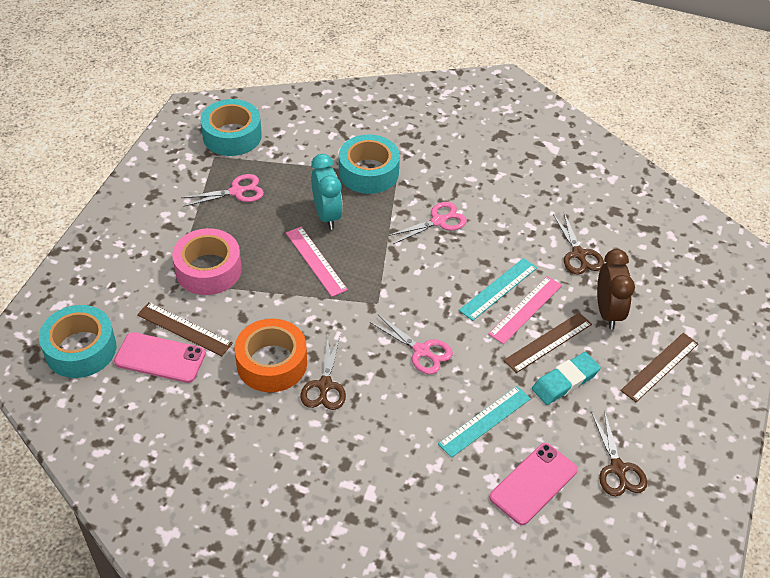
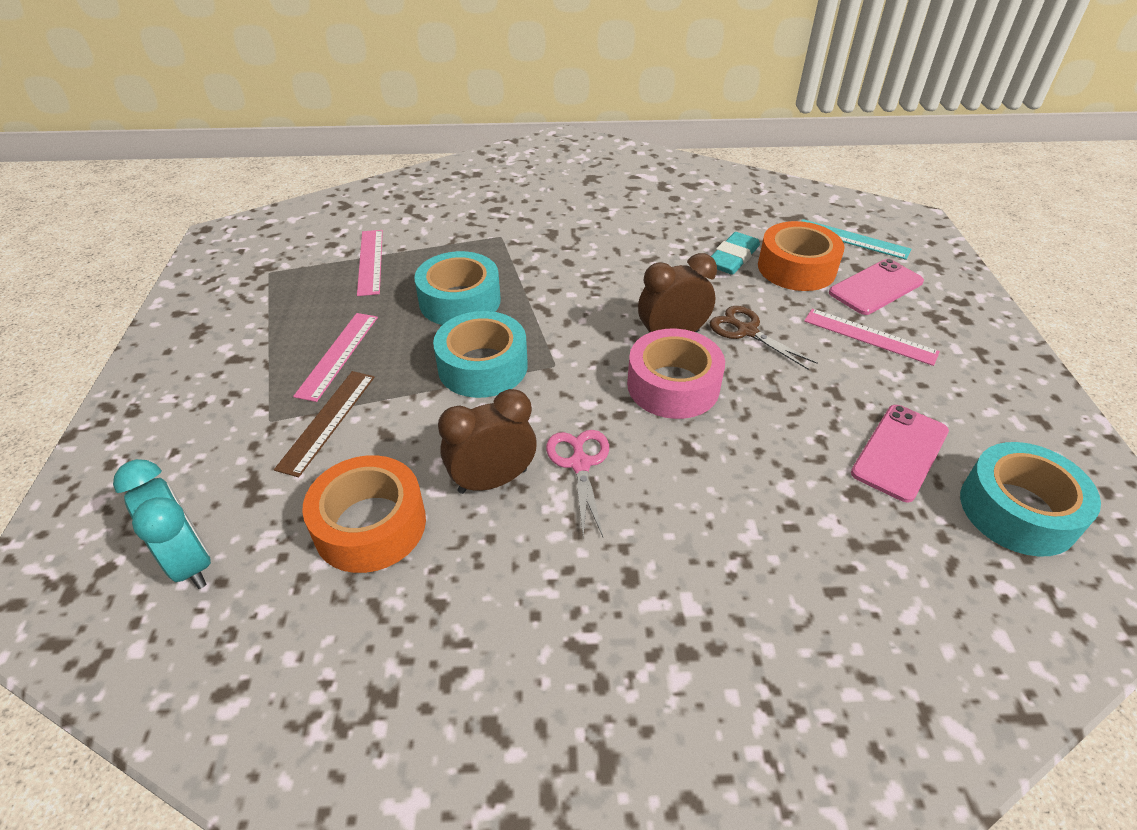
brown clock: [597,249,635,329] = 1 -> [438,389,537,494] [638,253,717,332] = 2
brown ruler: [137,302,233,356] [503,312,592,373] [620,333,699,402] = 3 -> [274,371,375,477] = 1
brown scissors: [300,335,346,410] [553,213,604,275] [592,410,647,496] = 3 -> [710,306,817,370] = 1
orange tape: [235,319,307,392] = 1 -> [302,455,426,573] [758,221,845,291] = 2
pink ruler: [286,227,348,297] [489,276,562,344] = 2 -> [293,313,378,402] [357,230,383,296] [804,309,940,366] = 3
pink scissors: [181,174,264,207] [370,314,453,374] [387,202,467,244] = 3 -> [546,430,609,537] = 1
turquoise ruler: [438,386,531,458] [459,258,537,321] = 2 -> [801,219,911,260] = 1

